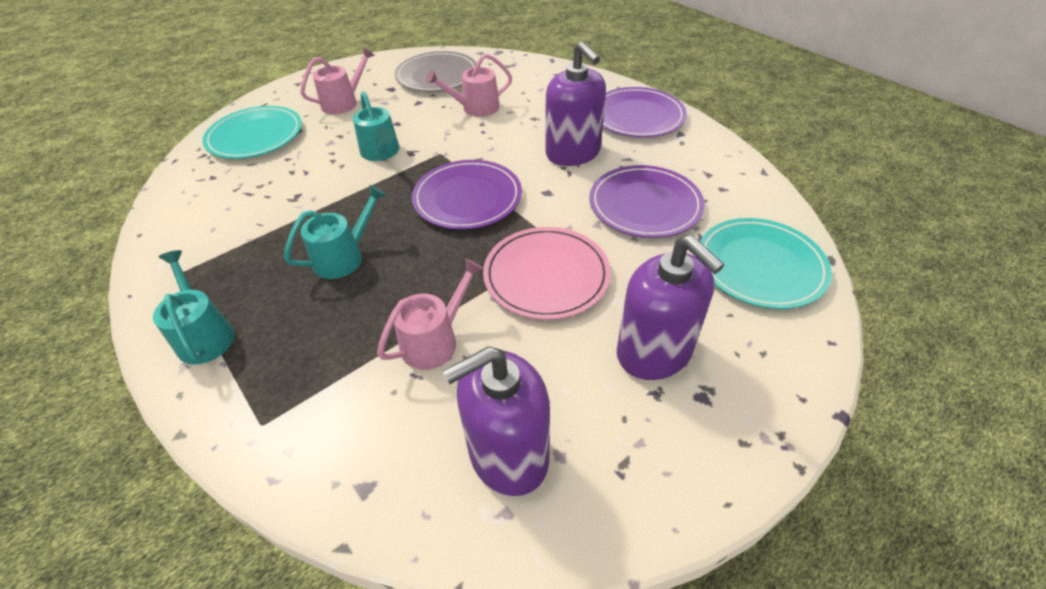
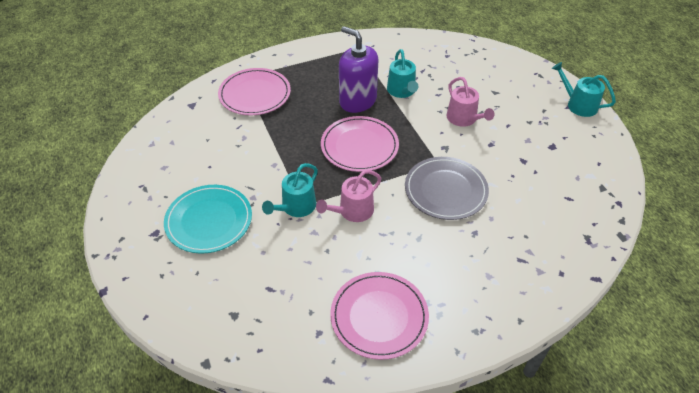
pink plate: [483,227,611,320] = 1 -> [218,68,291,115] [321,116,399,172] [330,272,429,360] = 3
pink watering can: [300,47,375,114] [377,258,484,370] [426,53,512,117] = 3 -> [316,170,382,222] [447,77,495,127] = 2
purple plate: [412,160,522,230] [590,165,705,238] [603,87,687,137] = 3 -> none = 0
purple soap dispenser: [443,346,550,496] [545,42,606,166] [617,235,724,380] = 3 -> [339,26,378,113] = 1
turquoise plate: [203,106,302,159] [700,218,832,309] = 2 -> [164,185,252,254] = 1

